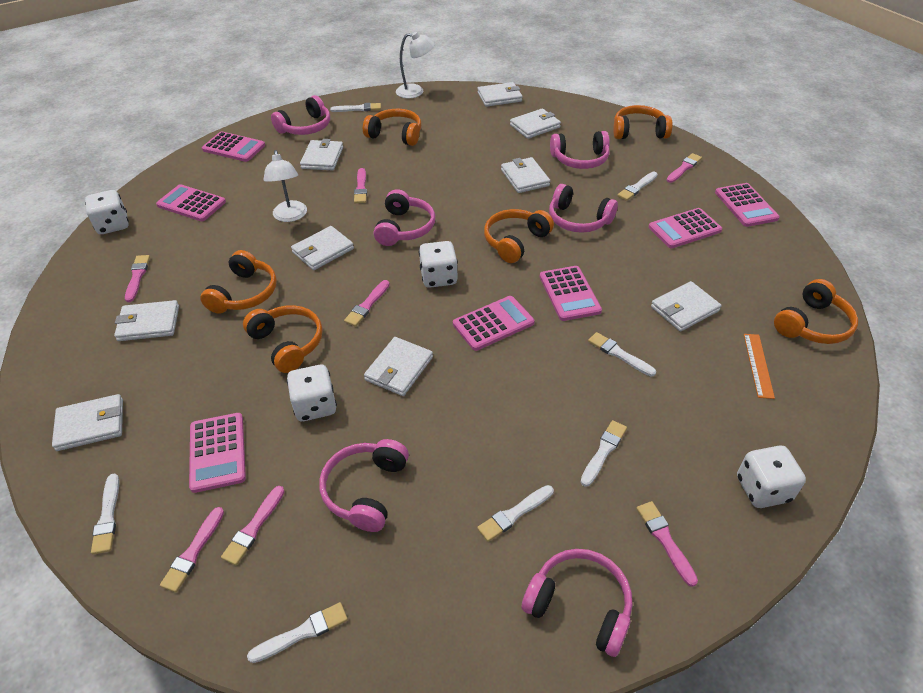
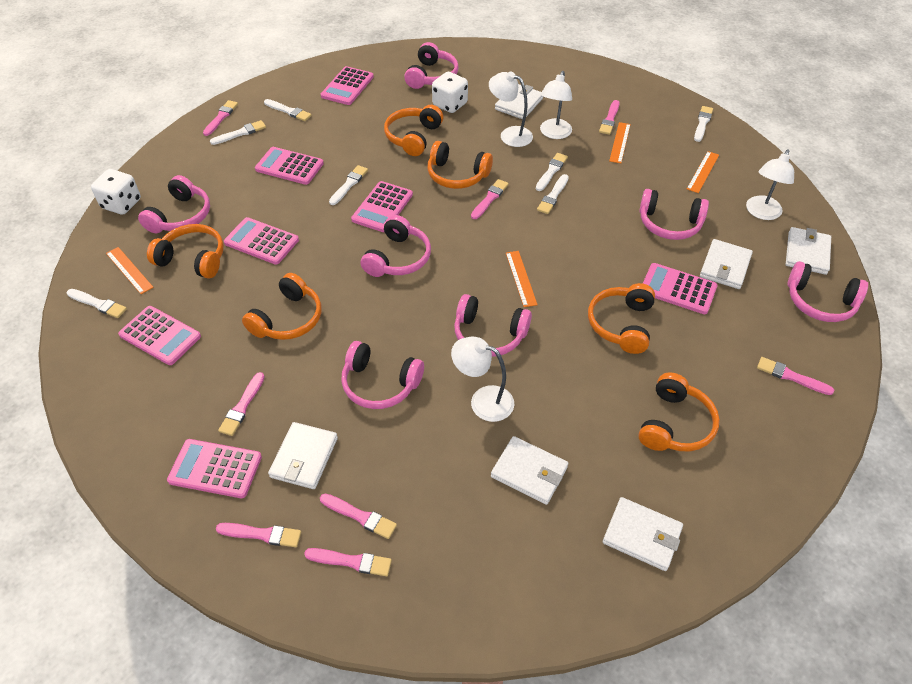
orange ruler: [744,334,775,399] = 1 -> [106,247,154,294] [506,251,538,307] [609,122,631,163] [687,151,719,193] = 4
pink brush: [125,255,150,302] [160,507,224,592] [221,486,285,565] [344,280,390,327] [354,168,367,203] [636,501,698,587] [666,153,702,183] = 7 -> [203,100,238,136] [216,523,301,547] [218,372,265,436] [304,548,392,576] [320,494,397,539] [471,179,509,219] [599,100,620,135] [757,357,834,395] = 8
pink headphones: [271,95,330,135] [319,439,409,532] [374,189,435,246] [522,549,632,657] [549,184,618,233] [550,131,610,169] = 6 -> [138,175,210,233] [341,341,424,409] [361,215,431,277] [404,42,459,89] [454,294,532,357] [639,189,709,240] [788,261,868,322] = 7
white dice: [85,190,129,234] [287,365,337,421] [419,241,458,288] [737,445,806,508] = 4 -> [91,169,141,215] [432,72,468,113] = 2
white lamp: [264,150,307,222] [396,32,435,99] = 2 -> [451,337,514,422] [489,71,533,147] [540,71,572,139] [746,150,794,220] = 4
white wallet: [52,394,123,451] [114,300,179,341] [291,226,354,270] [300,139,343,170] [364,337,433,396] [478,82,523,107] [501,157,550,193] [510,108,561,139] [651,281,721,332] = 9 -> [268,422,338,489] [491,436,568,505] [495,84,543,119] [603,497,683,571] [700,239,753,289] [786,227,831,275] = 6

